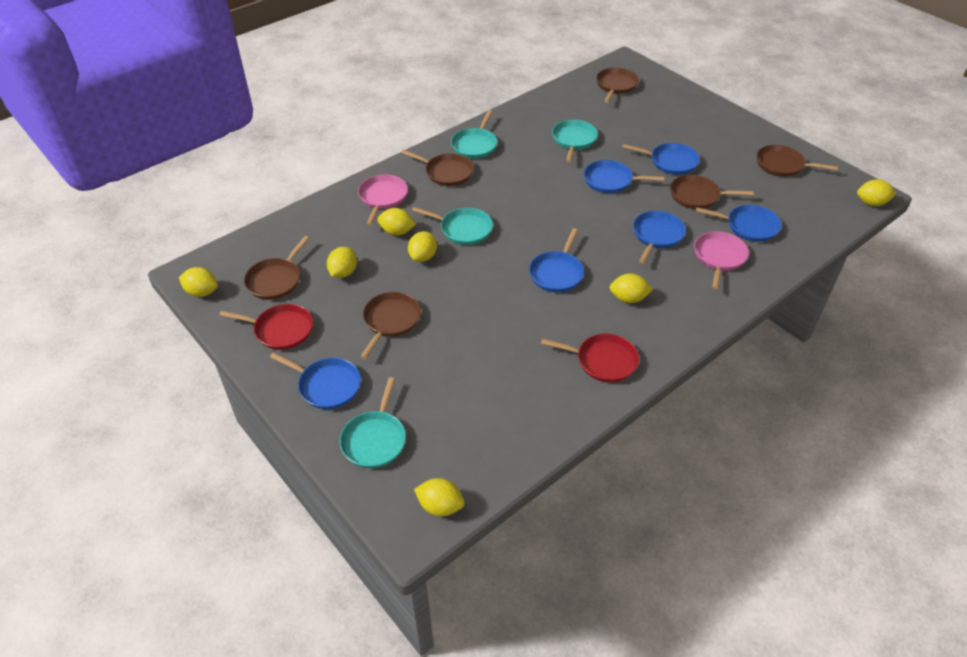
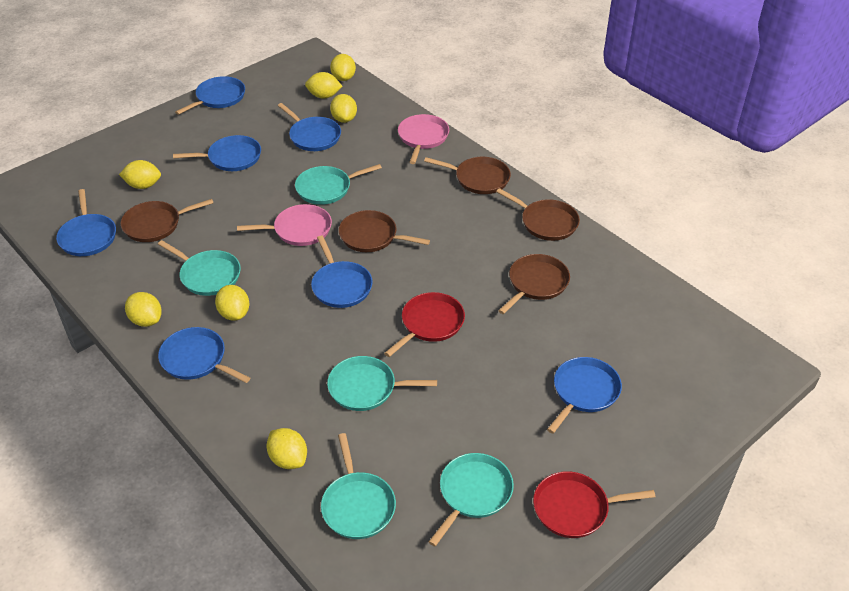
blue pan: [270,352,361,409] [529,228,584,292] [584,160,664,193] [622,143,700,175] [633,211,686,264] [696,205,781,242] = 6 -> [56,189,116,256] [158,327,250,383] [173,135,261,171] [175,76,245,115] [278,103,341,151] [311,236,373,308] [547,357,622,433] = 7
brown pan: [244,236,309,300] [360,292,421,359] [401,149,474,186] [596,68,639,103] [670,175,754,209] [756,145,838,177] = 6 -> [121,199,213,242] [339,210,430,252] [424,157,511,194] [496,188,580,241] [498,254,570,314] = 5
turquoise pan: [339,377,406,468] [412,207,493,245] [451,110,497,159] [552,120,598,163] = 4 -> [158,240,241,296] [295,164,382,205] [321,433,396,539] [327,356,437,411] [429,453,514,546] = 5

